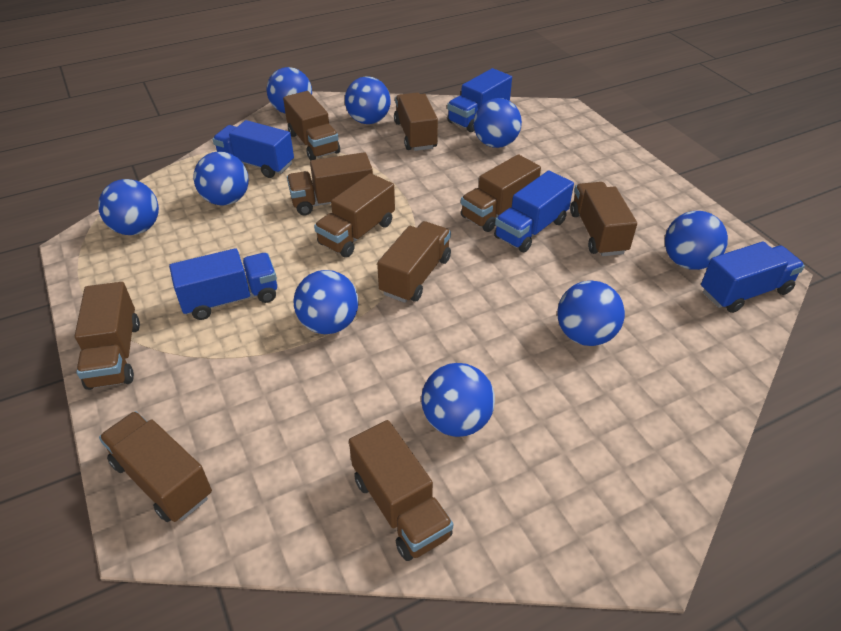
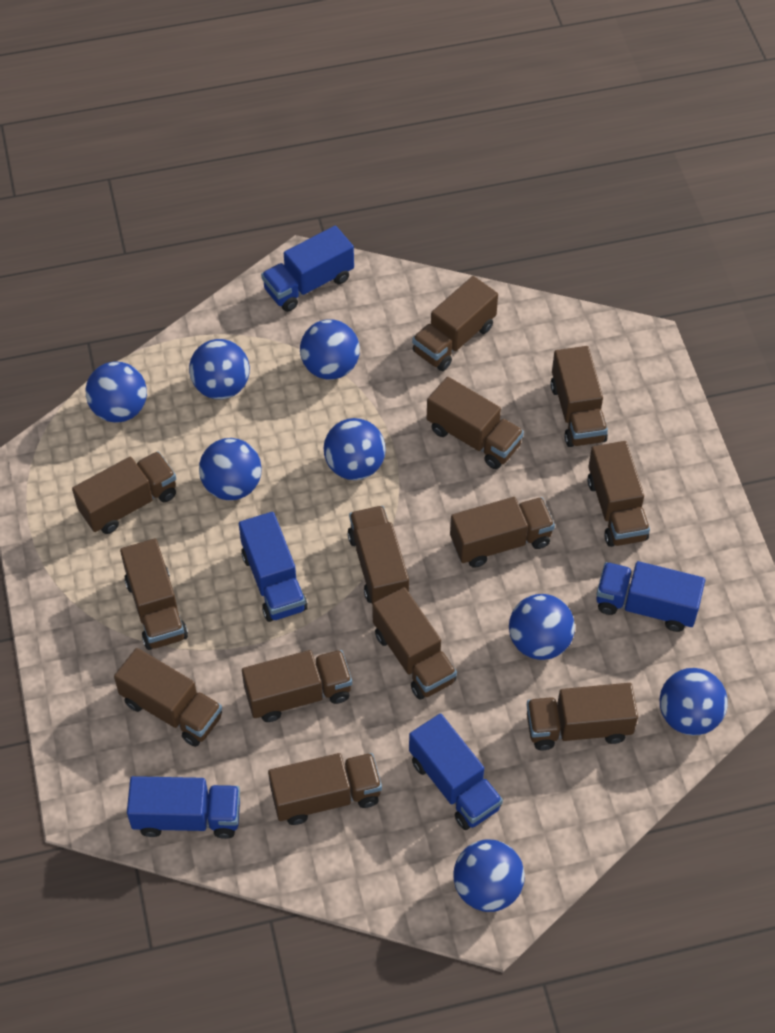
blue ball: [98,179,159,235] [193,152,249,206] [267,67,312,114] [294,270,358,334] [345,76,390,124] [421,363,495,437] [474,98,522,148] [557,280,625,346] [665,211,728,270] = 9 -> [86,361,147,423] [189,339,250,399] [199,438,262,500] [300,319,360,380] [324,418,386,480] [453,839,525,912] [509,594,575,660] [660,668,728,735] = 8
brown truck: [75,282,140,390] [99,411,212,522] [283,91,340,160] [287,152,373,215] [314,173,395,257] [349,420,453,561] [377,221,451,303] [394,93,438,151] [461,154,541,232] [570,182,637,256] = 10 -> [72,451,176,534] [114,648,222,747] [120,539,188,650] [242,650,352,722] [268,753,382,825] [348,506,409,604] [372,587,457,700] [412,276,498,371] [427,377,524,469] [450,497,555,568] [527,683,638,750] [550,346,608,447] [587,441,650,547] = 13

